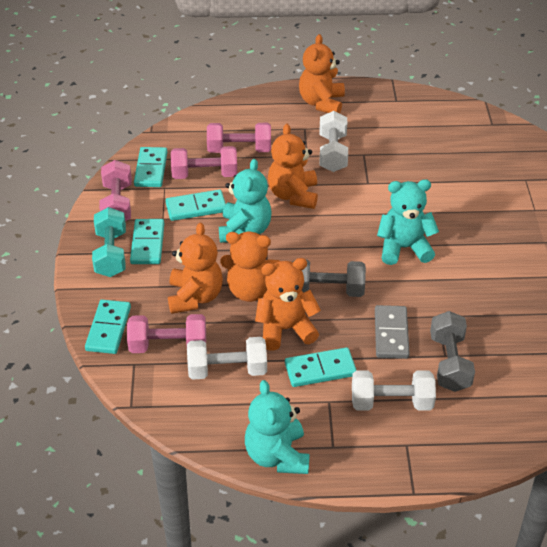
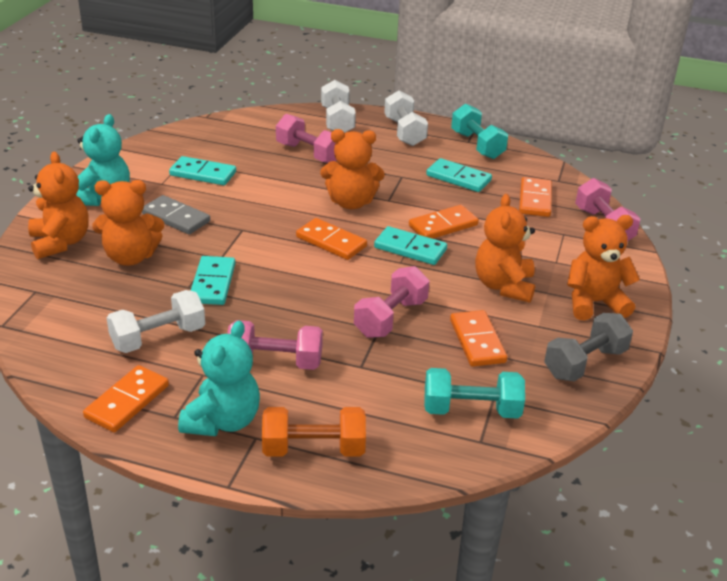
grey dumbbell: [293,259,366,297] [430,311,475,392] = 2 -> [544,313,633,381] = 1
orange domino: none = 0 -> [83,365,169,432] [296,218,367,260] [409,205,479,239] [450,310,507,367] [519,177,552,217] = 5
orange dumbbell: none = 0 -> [262,407,366,457] = 1
turquoise domino: [85,300,131,354] [130,219,165,264] [134,147,167,187] [165,190,226,221] [285,347,357,387] = 5 -> [169,156,236,185] [191,256,235,305] [374,226,447,265] [426,158,492,192] = 4
turquoise dumbbell: [92,207,126,277] = 1 -> [424,368,525,419] [451,104,508,159] = 2
turquoise teddy bear: [219,159,271,243] [245,380,310,474] [377,179,439,265] = 3 -> [76,114,130,206] [178,321,260,436] = 2

